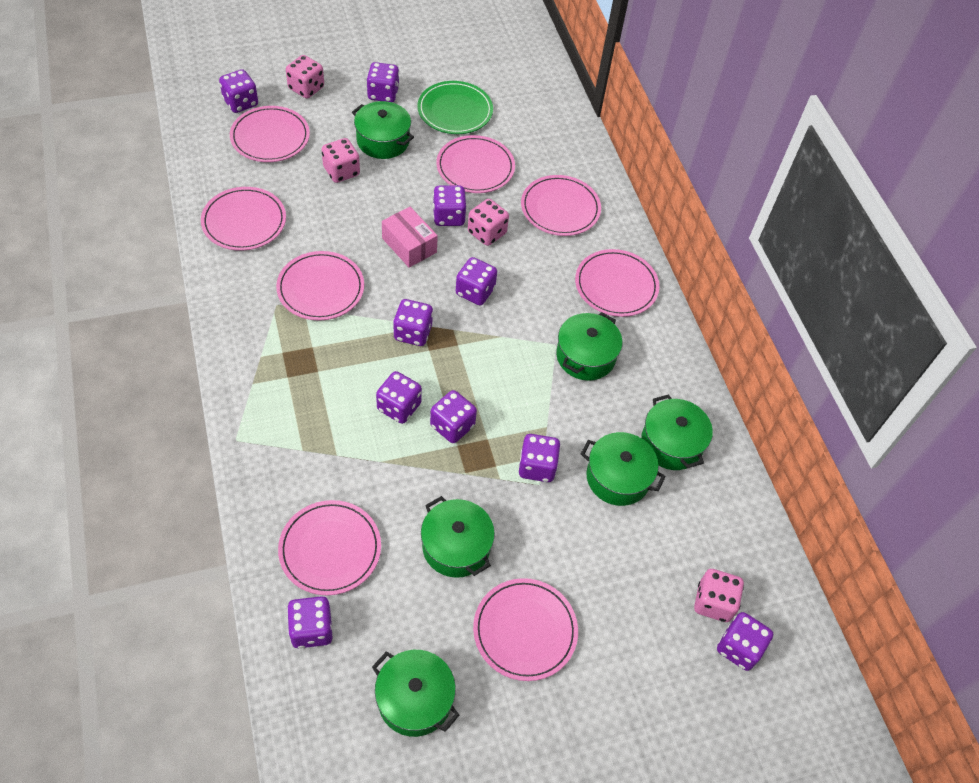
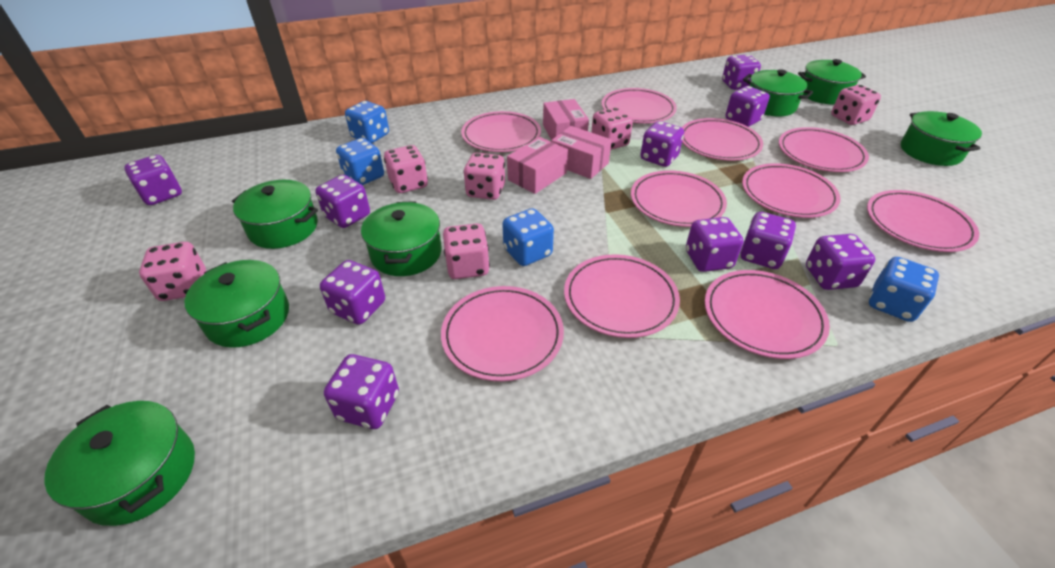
blue dice: none = 0 -> [336,138,384,185] [345,101,389,143] [502,208,554,266] [869,257,939,322] = 4
green plate: [417,81,493,134] = 1 -> none = 0
green pot: [352,101,414,159] [372,650,459,737] [421,496,495,578] [556,312,622,381] [581,432,666,506] [641,394,713,470] = 6 -> [44,401,195,526] [184,260,289,348] [232,180,318,249] [361,201,442,276] [743,70,813,116] [798,59,866,105] [901,111,982,166] = 7
pink box: [382,207,438,268] = 1 -> [507,137,568,194] [543,99,589,140] [551,126,612,179] = 3
pink dice: [286,55,324,98] [322,138,360,183] [468,199,509,246] [694,569,744,622] = 4 -> [139,242,206,301] [384,145,428,193] [443,223,490,279] [464,153,505,200] [591,107,633,150] [831,85,881,125] = 6
pink plate: [201,187,286,251] [230,106,310,162] [276,251,364,320] [278,500,381,595] [436,135,515,193] [473,578,578,681] [521,175,601,236] [575,249,659,317] = 8 -> [441,286,564,381] [461,111,541,152] [564,254,680,338] [602,88,677,123] [631,170,727,227] [682,118,763,161] [705,270,830,359] [742,163,841,218] [779,127,869,172] [867,190,979,252] = 10

